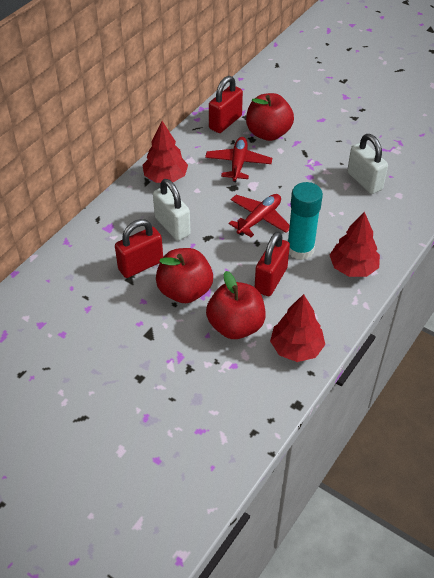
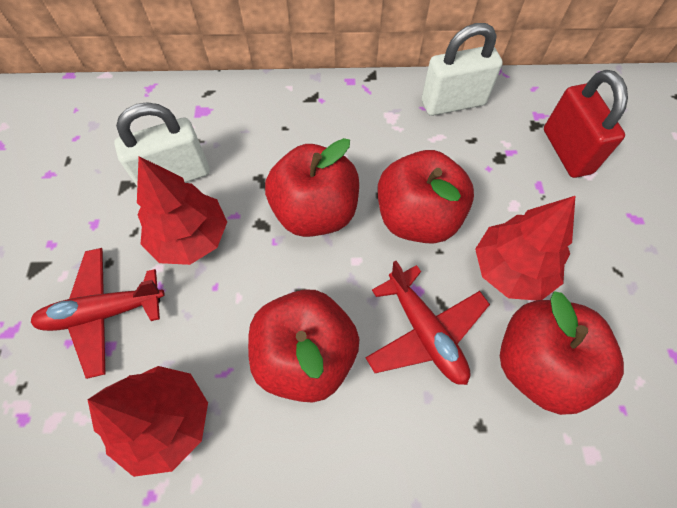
red apple: [156,248,213,303] [206,271,266,339] [246,93,294,141] = 3 -> [248,289,359,403] [265,138,359,237] [378,150,474,244] [500,291,624,415] = 4
red padlock: [115,219,163,278] [209,76,243,133] [255,232,290,296] = 3 -> [544,70,628,178] = 1
turquoise glue stick: [288,182,323,260] = 1 -> none = 0

